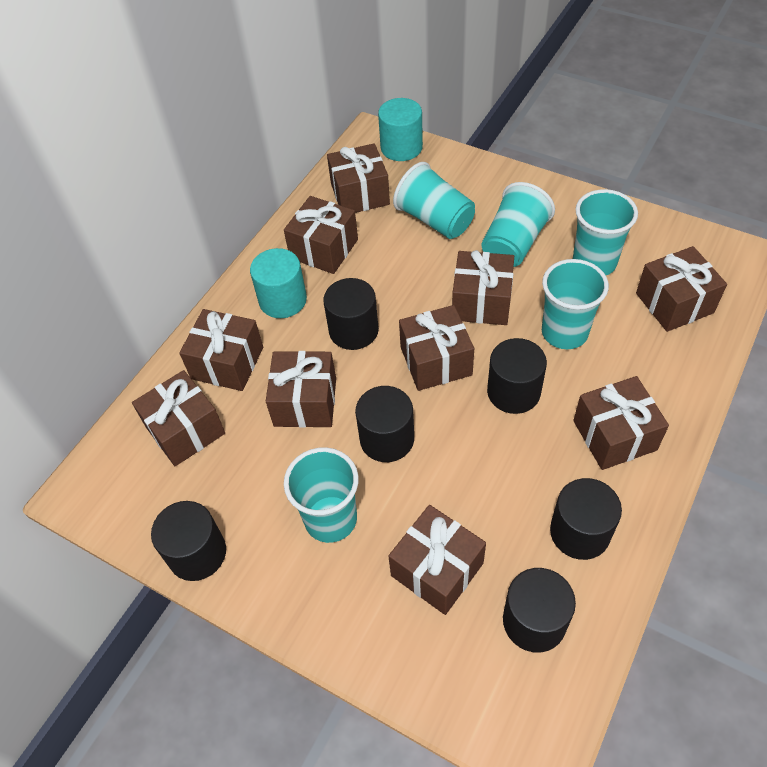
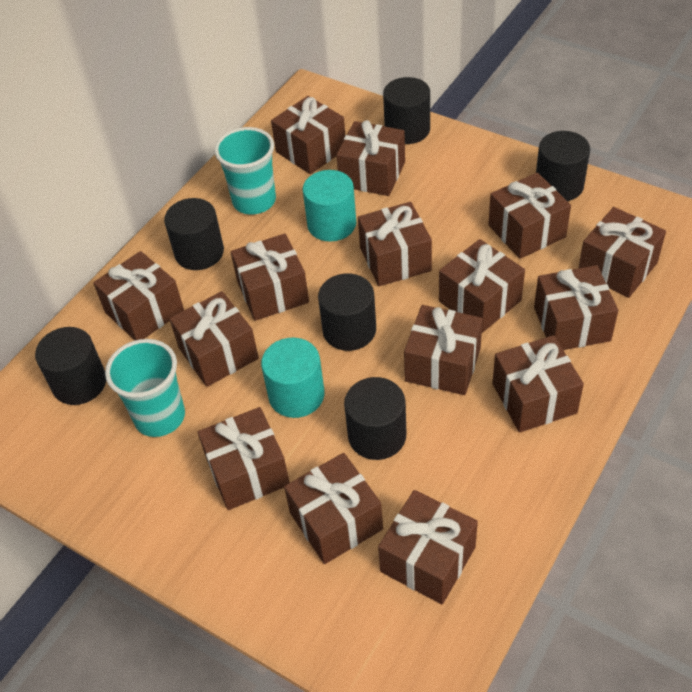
brown gift: [132,370,225,466] [179,309,263,391] [266,351,336,428] [284,196,358,274] [327,143,390,213] [388,505,486,615] [399,305,474,391] [452,250,514,325] [573,376,669,470] [636,246,727,332] = 10 -> [93,251,184,340] [169,291,259,387] [198,407,290,510] [231,234,309,321] [271,96,345,174] [284,453,383,564] [336,120,405,196] [358,202,432,286] [378,490,478,604] [404,305,483,395] [439,239,525,333] [488,172,571,259] [492,335,584,433] [534,265,618,350] [579,207,666,298] = 15
turquoise cup: [284,447,359,543] [393,162,475,239] [482,182,555,267] [542,259,609,349] [573,189,638,275] = 5 -> [105,339,185,437] [214,127,276,215] = 2

